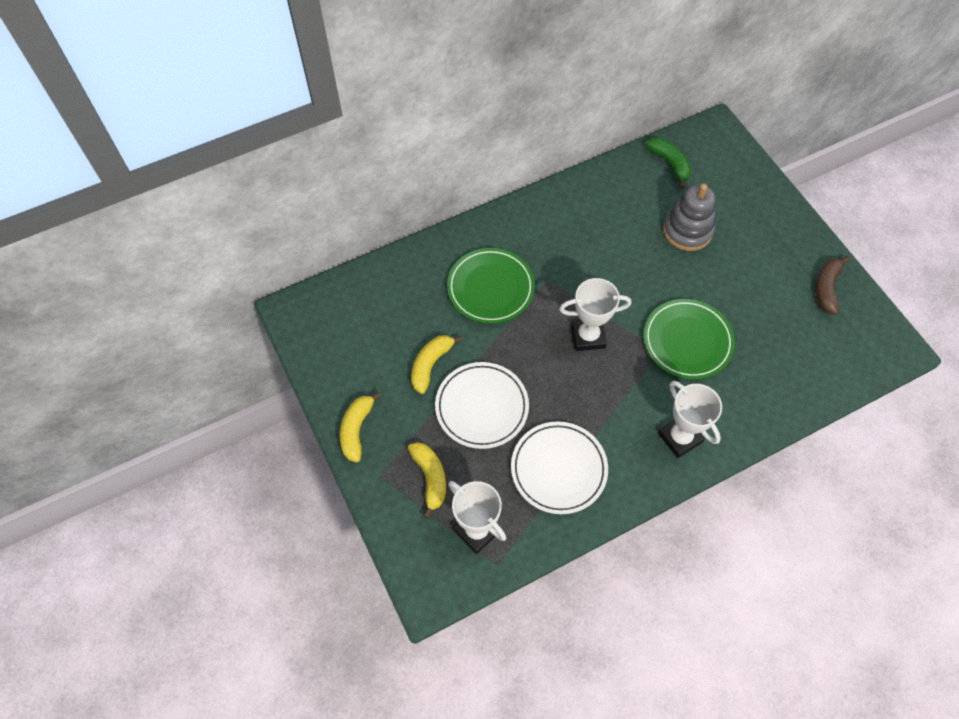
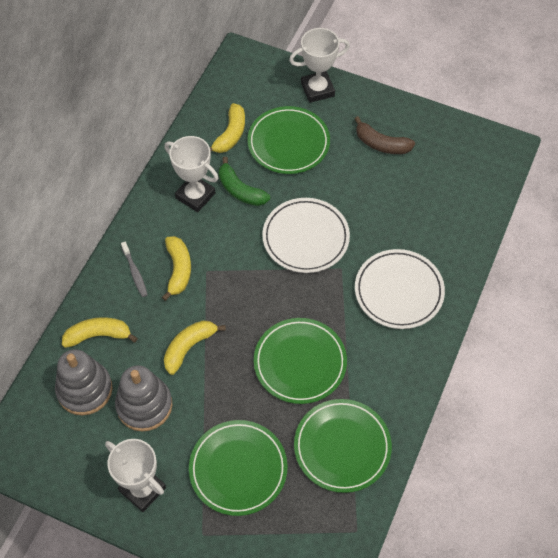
green plate: [447,248,535,324] [643,299,735,379] = 2 -> [189,420,288,516] [247,106,330,174] [254,318,347,404] [294,399,392,493] = 4
grey stacking toy: [663,184,715,251] = 1 -> [55,349,113,415] [115,365,172,432] = 2
grey toothbrush: none = 0 -> [121,242,148,297] = 1
yellow banana: [340,392,381,463] [408,442,446,518] [411,335,463,394] = 3 -> [62,317,138,348] [162,236,191,301] [164,321,226,375] [210,103,245,153] = 4

